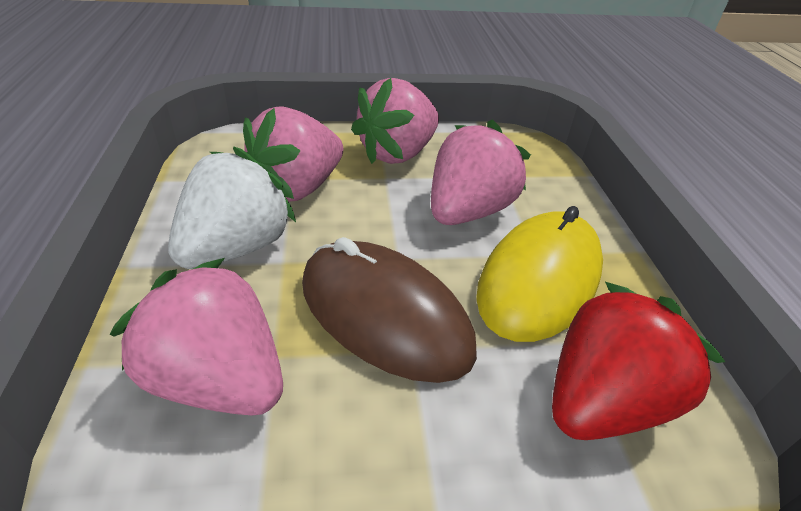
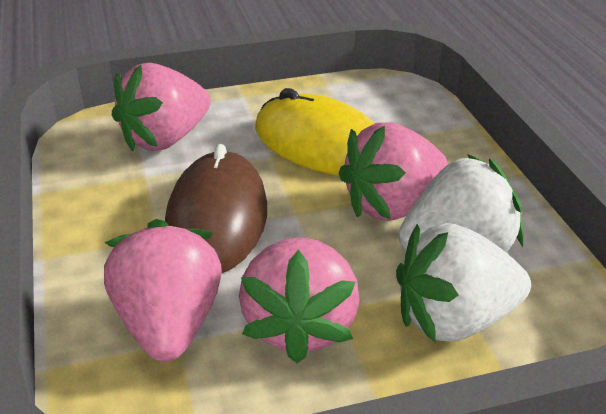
red strawberry: [552,282,725,440] = 1 -> none = 0
white strawberry: [168,146,296,269] = 1 -> [396,223,531,343] [398,154,524,252] = 2

